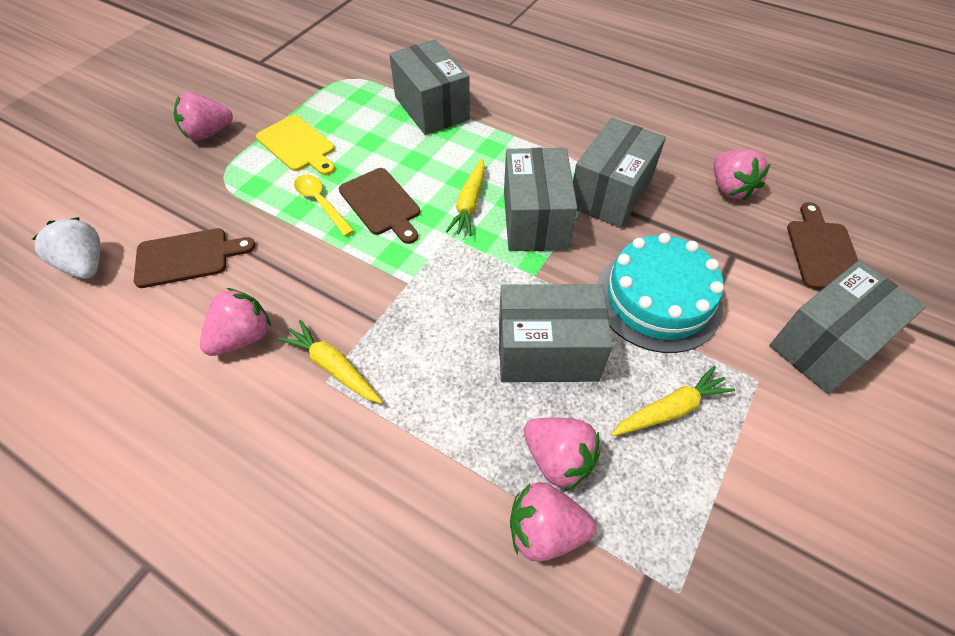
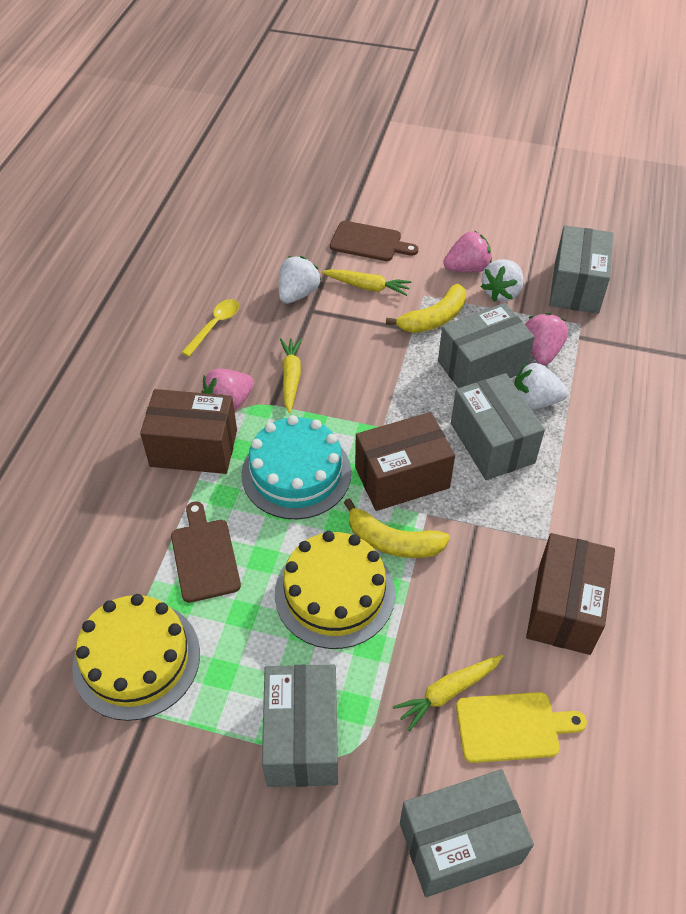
brown box: none = 0 -> [140,389,237,474] [355,412,455,511] [526,533,615,655] = 3
brown cutting board: [134,228,255,288] [339,168,420,244] [787,202,859,289] = 3 -> [171,501,241,603] [330,221,418,261] = 2
pink strawberry: [174,92,233,141] [200,288,271,356] [510,482,596,561] [524,418,600,491] [714,149,770,201] = 5 -> [201,368,254,412] [443,231,492,272] [525,313,568,365] = 3
white strawberry: [32,217,100,279] = 1 -> [279,256,321,304] [481,259,524,302] [514,363,568,410] = 3
yellow banana: none = 0 -> [344,499,450,558] [386,284,466,333] = 2
yellow cake: none = 0 -> [72,594,200,721] [275,531,395,649] = 2

